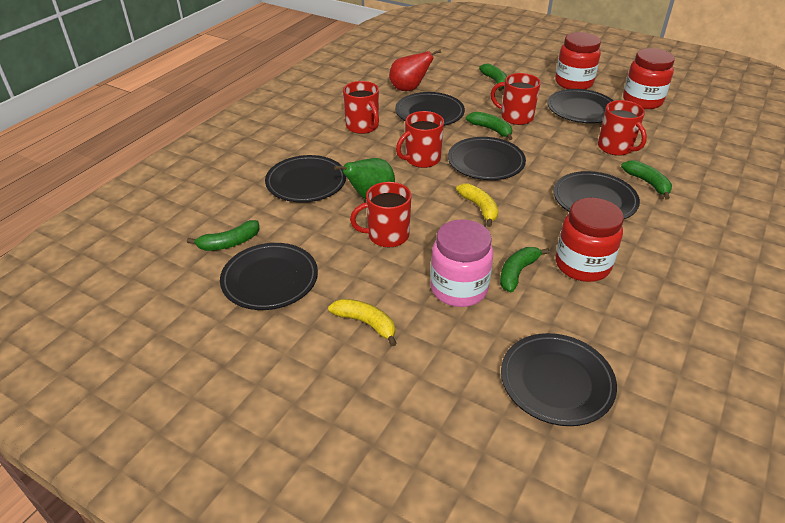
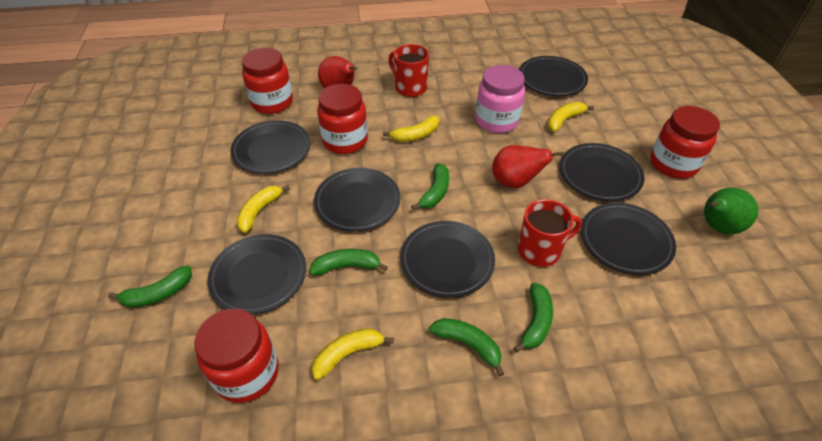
red jar: [555,32,601,90] [556,198,624,282] [623,48,675,109] = 3 -> [194,309,279,403] [242,48,293,114] [317,84,368,154] [651,106,720,179] = 4
red mug: [343,81,379,134] [350,182,412,247] [396,111,444,168] [491,73,541,125] [598,100,647,156] = 5 -> [388,44,429,97] [518,199,582,267] = 2
red pear: [389,49,441,91] = 1 -> [318,56,357,88] [492,145,565,188] = 2
yellow banana: [328,299,397,346] [456,183,498,227] = 2 -> [236,185,290,233] [312,328,394,380] [383,115,439,142] [547,102,594,132] = 4

